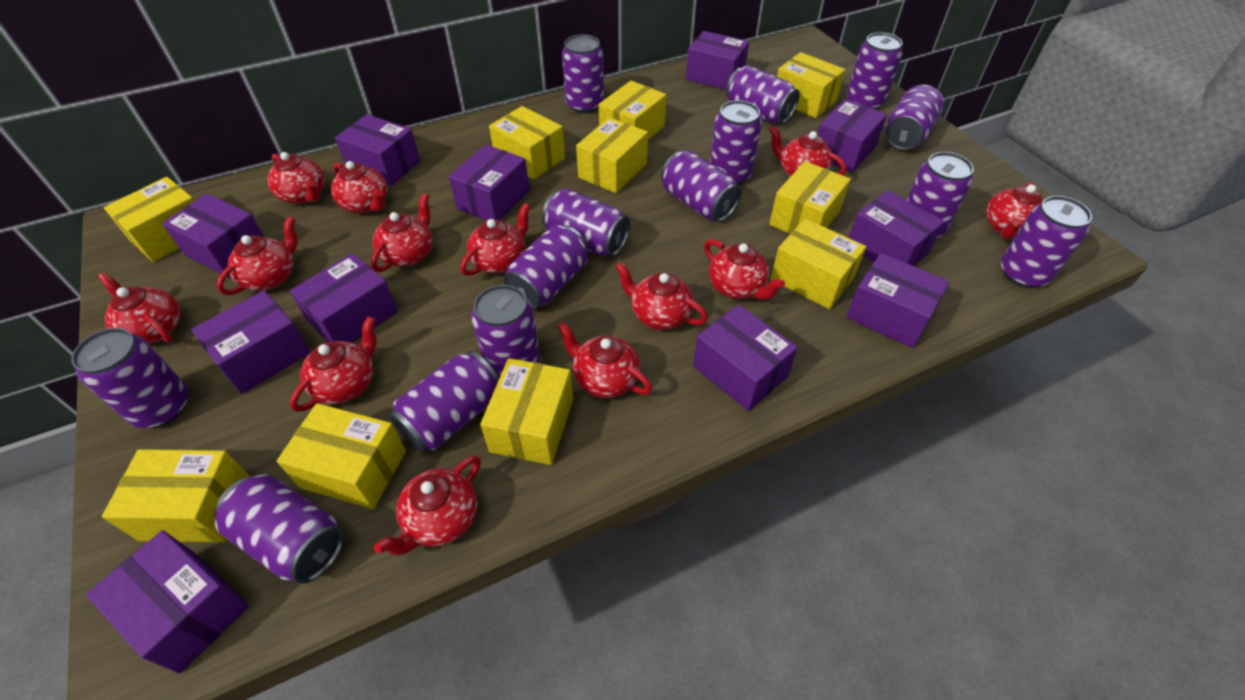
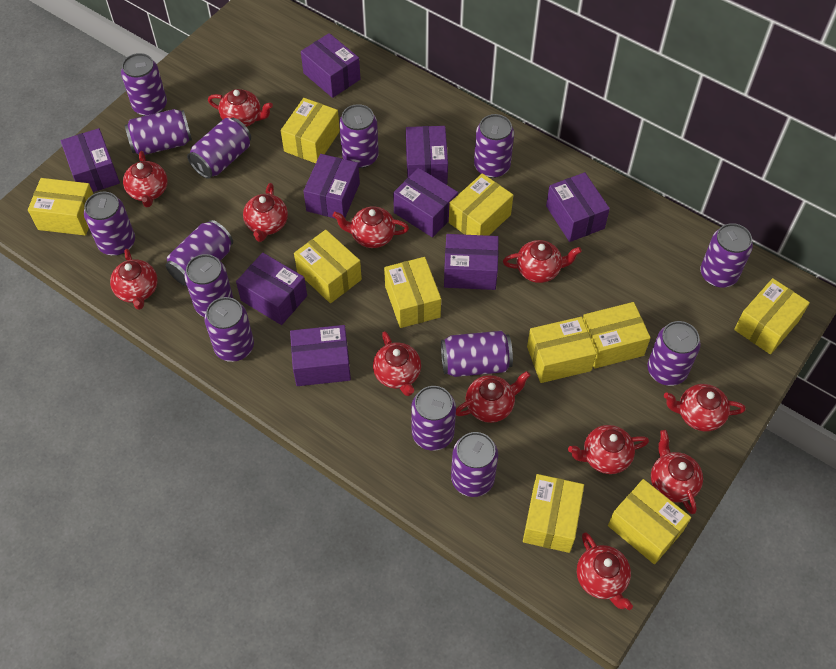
purple box: [86,530,249,673] [162,193,264,278] [191,290,311,394] [290,253,398,343] [335,114,420,186] [449,144,530,221] [686,31,749,90] [693,304,798,411] [817,99,887,172] [846,253,950,348] [848,190,945,266] = 11 -> [61,128,120,192] [236,253,307,325] [290,325,351,386] [301,33,360,98] [303,154,360,219] [393,168,458,238] [406,126,448,184] [444,234,499,290] [546,172,610,242] = 9
red teapot: [98,272,180,344] [216,216,298,295] [267,152,325,204] [290,316,377,412] [331,161,387,214] [371,193,432,272] [374,455,481,556] [460,203,531,276] [557,321,652,398] [615,262,708,330] [704,239,785,300] [769,126,846,177] [986,182,1044,239] = 13 -> [110,249,158,310] [123,151,168,207] [208,89,273,127] [243,183,288,242] [333,206,409,248] [373,331,421,396] [456,371,531,423] [503,240,582,283] [568,425,649,474] [577,532,633,610] [651,430,703,514] [664,384,746,431] = 12

